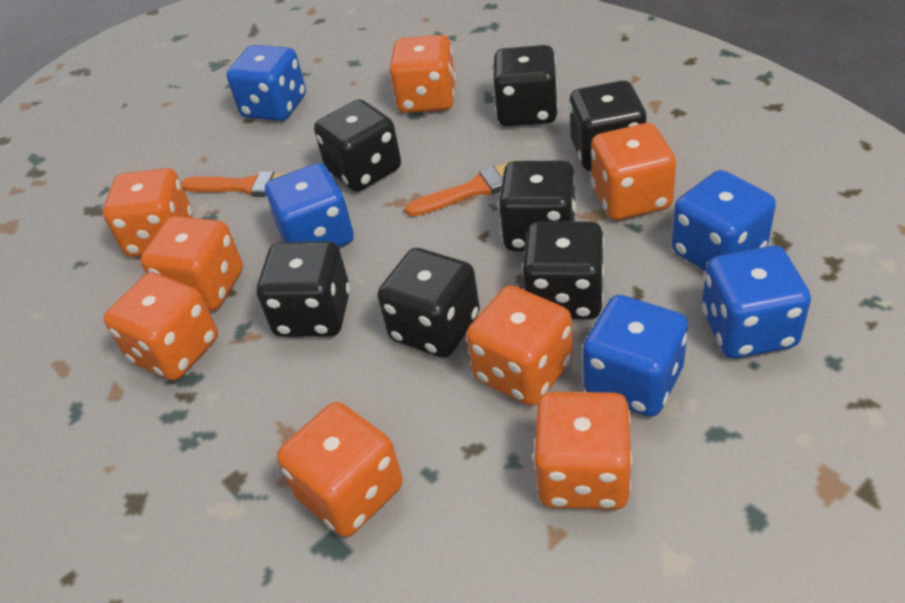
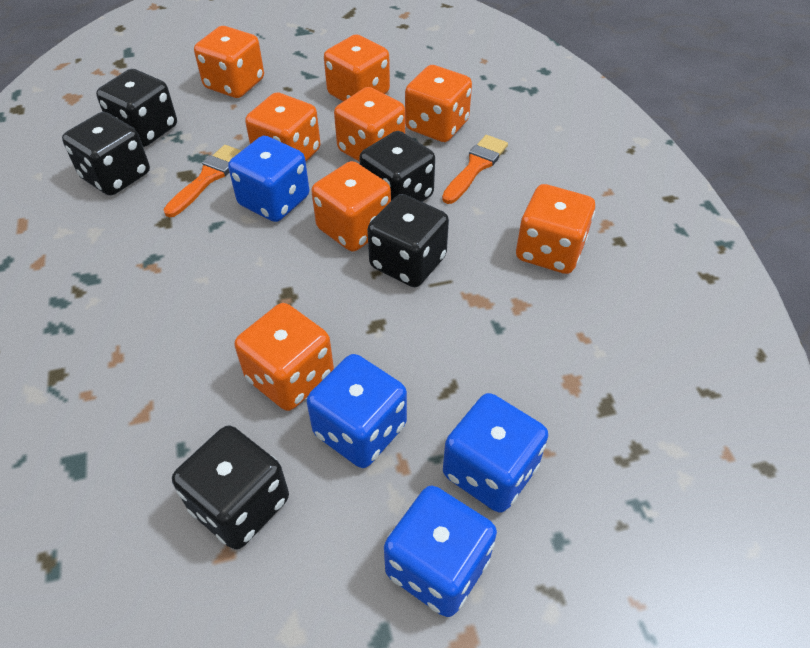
black dice: [257,241,350,337] [314,99,401,192] [377,248,480,358] [493,45,558,126] [499,161,576,251] [522,221,604,319] [569,80,647,171] = 7 -> [62,112,150,196] [96,69,177,147] [172,426,289,550] [359,131,435,202] [367,194,449,287] = 5
blue dice: [227,45,306,121] [265,163,354,247] [583,295,688,417] [672,170,776,271] [702,246,811,359] = 5 -> [228,136,309,222] [307,354,407,468] [384,486,497,617] [443,393,549,513] = 4

